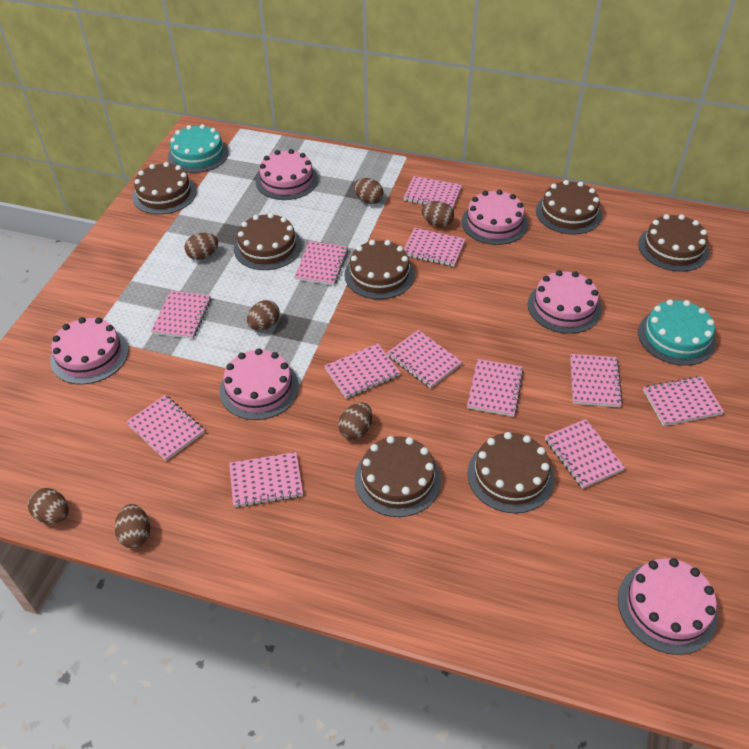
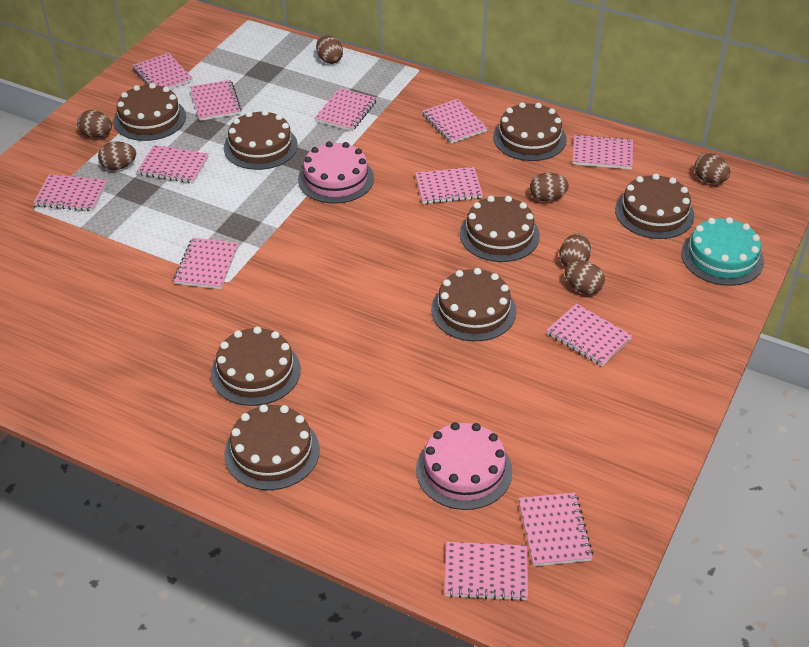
brown cake: [132,162,197,215] [234,213,302,270] [345,240,415,299] [355,436,441,517] [468,432,555,513] [536,180,602,234] [638,214,709,272] = 7 -> [114,83,186,141] [211,327,301,406] [224,110,298,170] [224,404,320,490] [431,268,517,341] [460,196,540,262] [493,102,567,161] [615,174,695,239] = 8
pink cake: [50,317,129,385] [219,348,299,420] [256,149,318,200] [461,190,528,245] [528,270,602,334] [618,558,718,655] = 6 -> [298,141,374,204] [416,422,512,510] = 2
turquoise cake: [168,124,229,173] [638,299,716,366] = 2 -> [681,217,764,286] = 1

